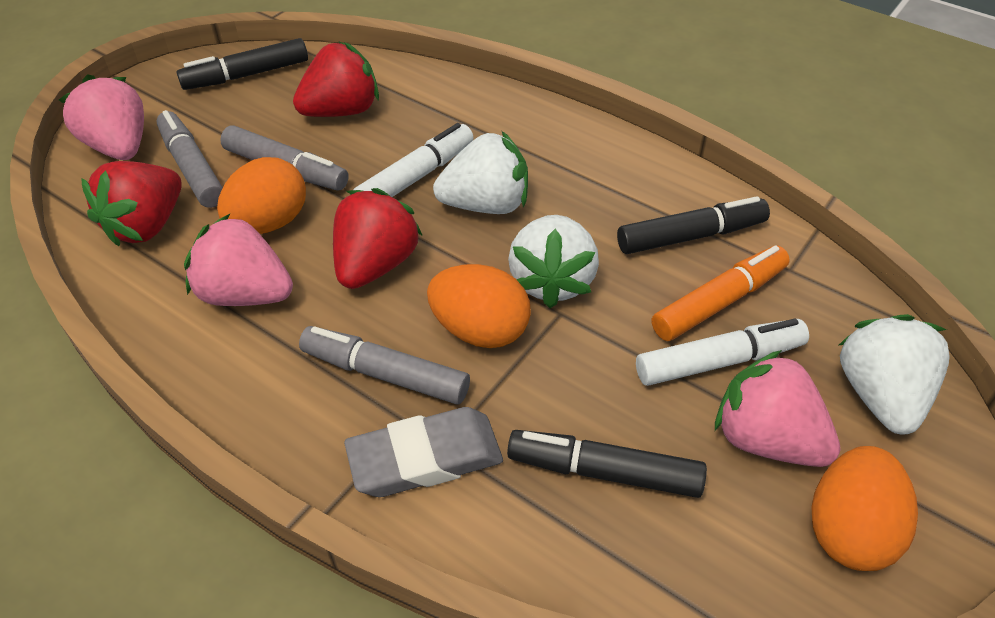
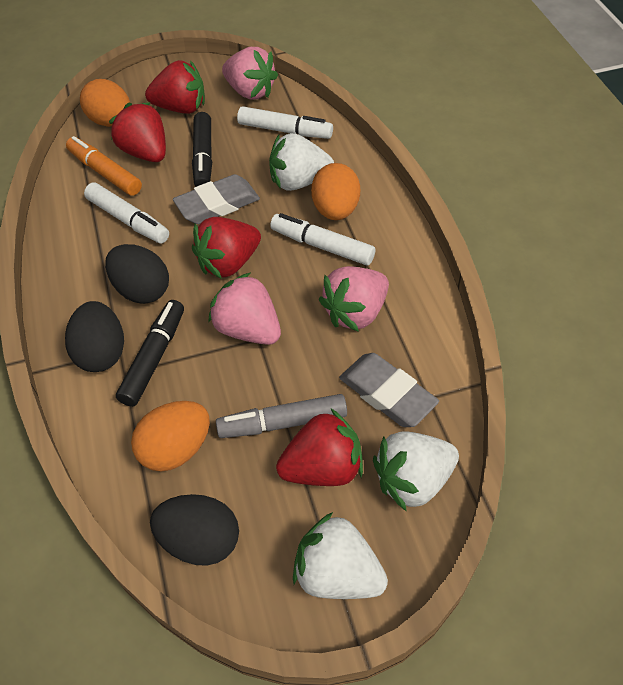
black egg: none = 0 -> [65,301,124,372] [105,244,169,304] [150,494,239,566] = 3
black marker: [177,38,308,90] [507,430,707,498] [617,196,770,254] = 3 -> [116,300,184,407] [192,112,212,187] = 2
grey eraser: [344,407,503,497] = 1 -> [173,174,260,224] [339,353,439,427] = 2
grey marker: [156,110,223,208] [220,126,349,191] [299,326,470,405] = 3 -> [216,394,347,438] = 1
red strawberry: [81,161,182,246] [293,41,379,117] [333,188,423,289] = 3 -> [109,102,166,162] [145,60,205,114] [192,217,261,279] [276,409,363,486] = 4
white marker: [353,123,474,197] [636,319,809,386] = 2 -> [84,182,169,244] [237,106,333,139] [270,213,375,266] = 3

